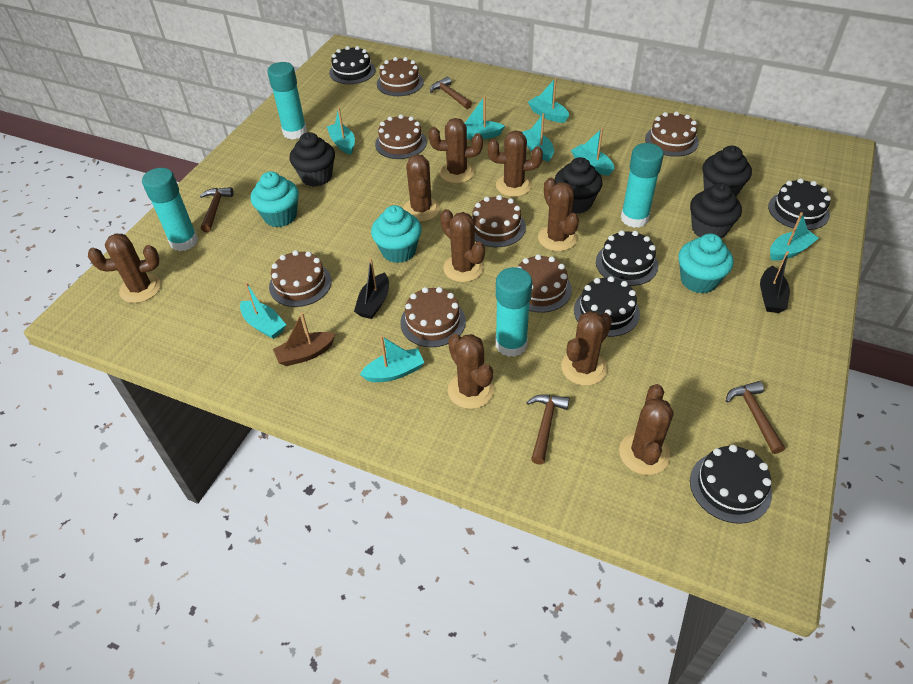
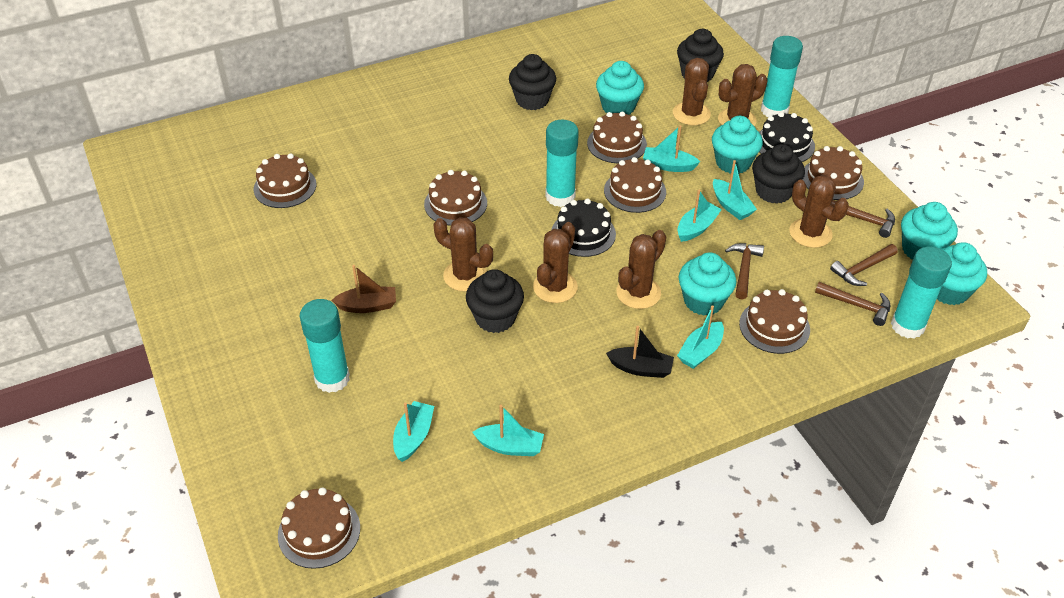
black boat: [354,258,389,319] [760,251,790,313] = 2 -> [606,326,674,378] = 1
black cake: [329,46,375,84] [574,276,640,337] [596,230,658,286] [690,445,772,524] [768,178,831,230] = 5 -> [552,199,616,257] [759,112,815,162] = 2
brown cactus: [88,233,161,303] [403,154,440,221] [429,118,483,183] [440,209,485,282] [448,334,494,409] [488,130,543,197] [538,177,579,251] [561,311,612,386] [619,384,673,475] = 9 -> [433,217,493,291] [533,222,578,303] [616,230,666,309] [673,58,711,125] [718,64,767,126] [789,175,849,248] = 6
turquoise boat: [240,282,286,339] [327,107,355,155] [360,335,424,382] [464,96,505,139] [522,113,554,162] [528,78,569,123] [571,128,614,176] [770,212,819,260] = 8 -> [393,401,434,462] [472,405,544,456] [643,125,700,172] [677,305,724,369] [678,190,722,242] [713,160,757,220] = 6
turquoise cupcake: [251,171,299,227] [371,205,422,263] [678,234,733,294] = 3 -> [596,61,644,115] [679,253,736,316] [712,116,763,174] [901,202,958,260] [937,242,987,305] = 5

